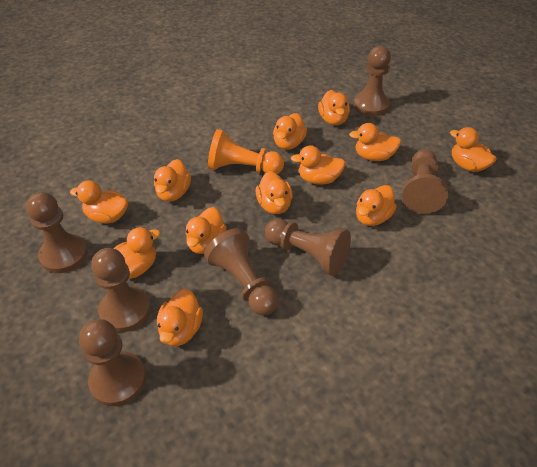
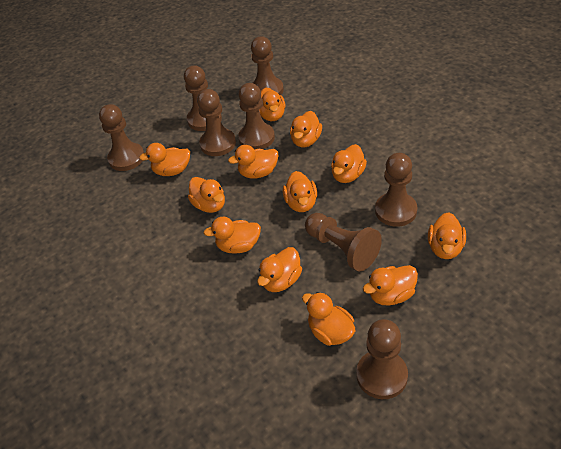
brown pawn: [26,192,88,273] [79,319,146,406] [91,248,151,332] [204,228,278,316] [265,219,351,276] [354,46,391,116] [402,149,448,214] = 7 -> [99,104,144,171] [184,65,222,131] [197,89,236,156] [238,83,275,149] [251,36,284,95] [305,213,382,272] [356,319,408,399] [375,153,417,227] = 8
orange pawn: [208,129,284,174] = 1 -> none = 0

